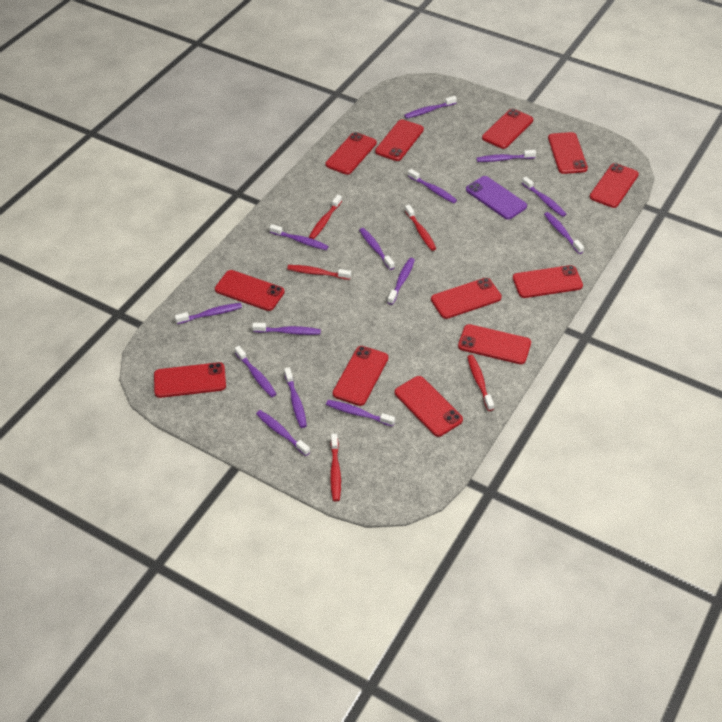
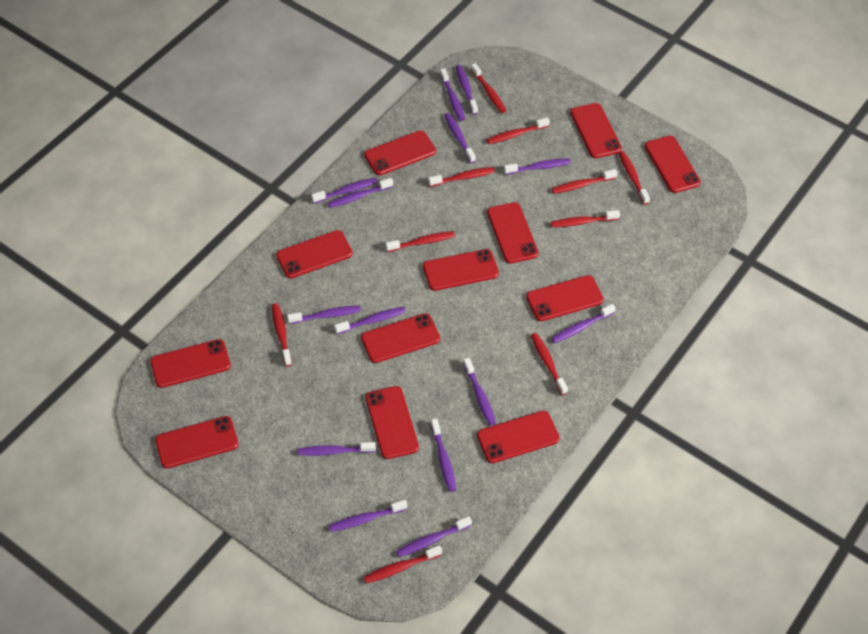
purple phone: [466,176,527,220] = 1 -> none = 0
red toothbrush: [287,265,351,280] [309,195,342,239] [330,434,341,501] [405,204,436,251] [467,355,494,411] = 5 -> [272,303,292,366] [364,545,442,584] [386,231,455,252] [428,167,495,187] [471,63,506,113] [487,117,550,144] [531,333,568,395] [550,210,620,227] [552,169,618,194] [619,151,650,205] = 10

